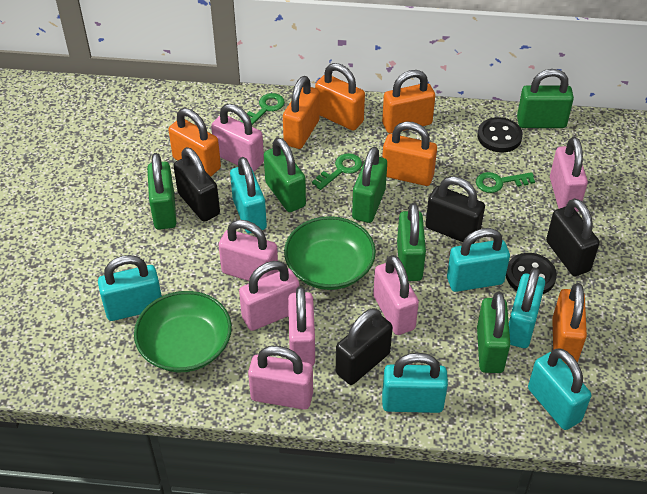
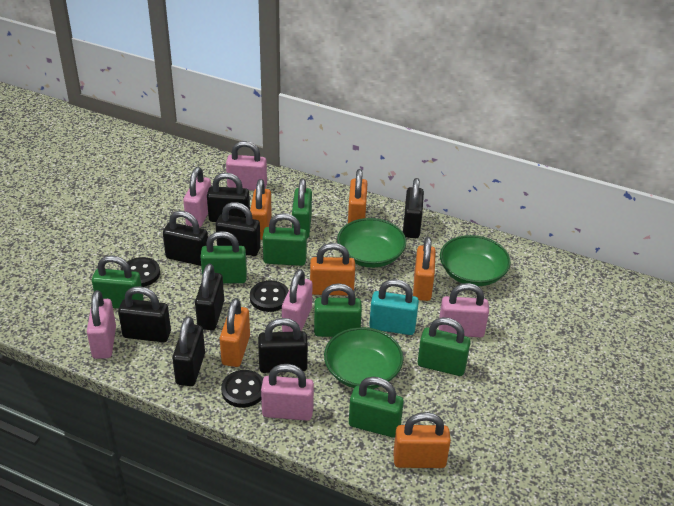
black button: [477,117,523,152] [506,253,557,294] = 2 -> [121,257,160,287] [221,370,263,408] [250,280,289,312] = 3
black padlock: [173,147,220,222] [336,308,393,385] [425,176,485,244] [546,198,600,276] = 4 -> [118,286,171,342] [163,211,208,266] [172,316,205,386] [195,264,224,330] [207,173,250,222] [216,202,261,256] [258,318,308,373] [403,178,424,238] = 8
green bowl: [134,291,232,372] [284,216,376,290] = 2 -> [324,327,403,389] [337,218,406,268] [440,235,511,286] = 3
green key: [240,93,285,125] [312,153,362,190] [476,172,535,193] = 3 -> none = 0
green padlock: [147,153,177,230] [264,138,306,212] [352,147,387,223] [397,203,426,281] [477,292,510,373] [517,69,574,128] = 6 -> [92,255,143,309] [201,231,247,283] [263,213,307,266] [292,178,312,239] [314,283,362,337] [349,377,404,438] [418,317,471,376] = 7
pink padlock: [211,104,264,172] [218,220,278,281] [239,261,299,331] [248,346,313,410] [288,286,315,366] [373,255,419,335] [550,137,588,212] = 7 -> [87,290,116,359] [183,167,211,227] [226,141,267,191] [261,364,314,421] [282,269,312,332] [439,283,489,337] = 6
turquoise padlock: [98,255,162,321] [230,157,267,233] [382,353,448,413] [447,228,510,292] [509,268,545,348] [528,348,591,430] = 6 -> [369,279,419,335] = 1

